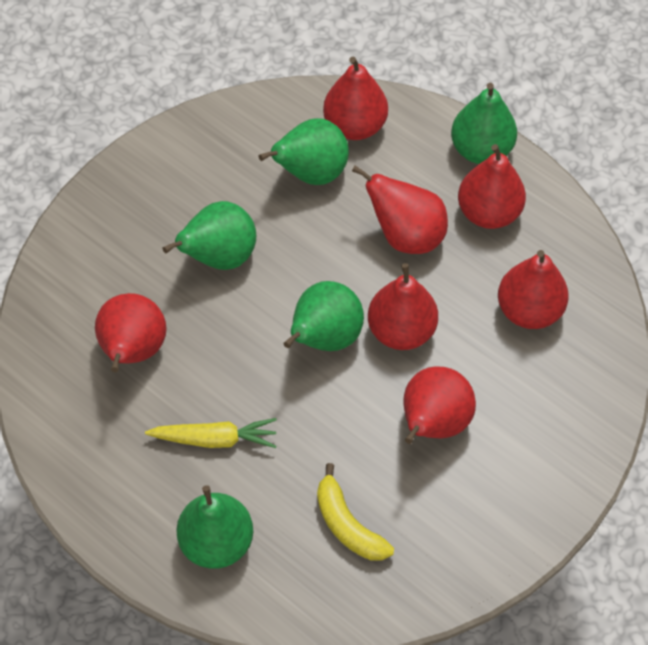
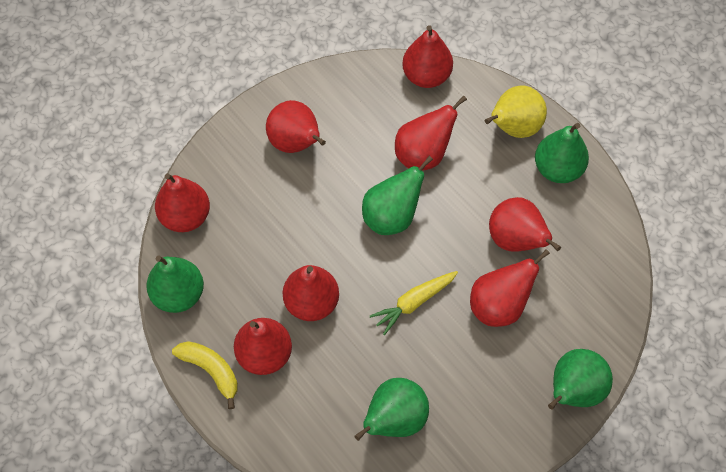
red pear: [95,293,167,372] [323,56,388,140] [352,165,448,254] [368,263,438,350] [403,366,476,444] [458,144,526,229] [498,250,569,329] = 7 -> [155,173,210,232] [234,318,292,375] [266,100,326,153] [283,265,339,321] [395,95,467,171] [402,25,453,88] [470,249,550,327] [489,197,561,252] = 8
yellow pear: none = 0 -> [485,85,547,138] = 1

